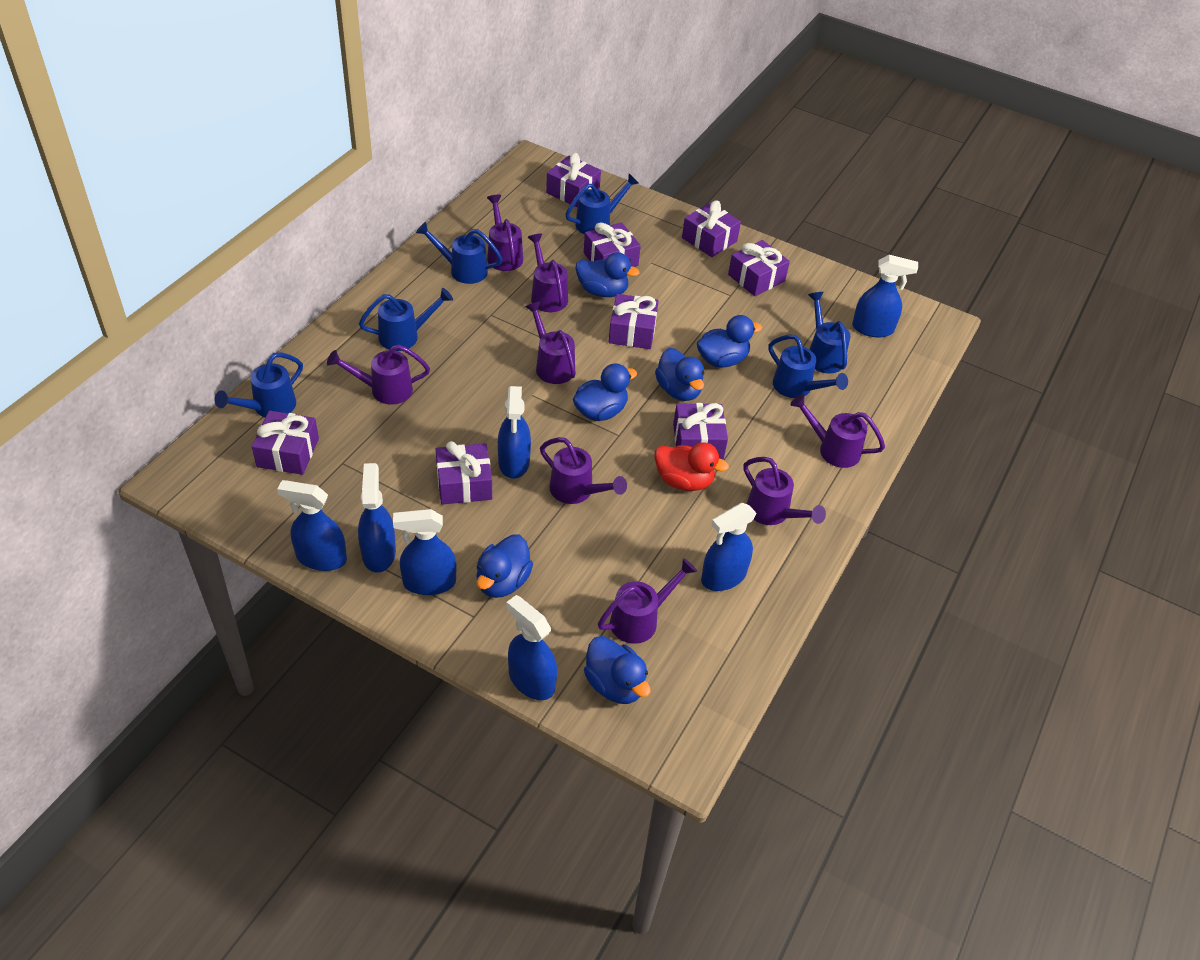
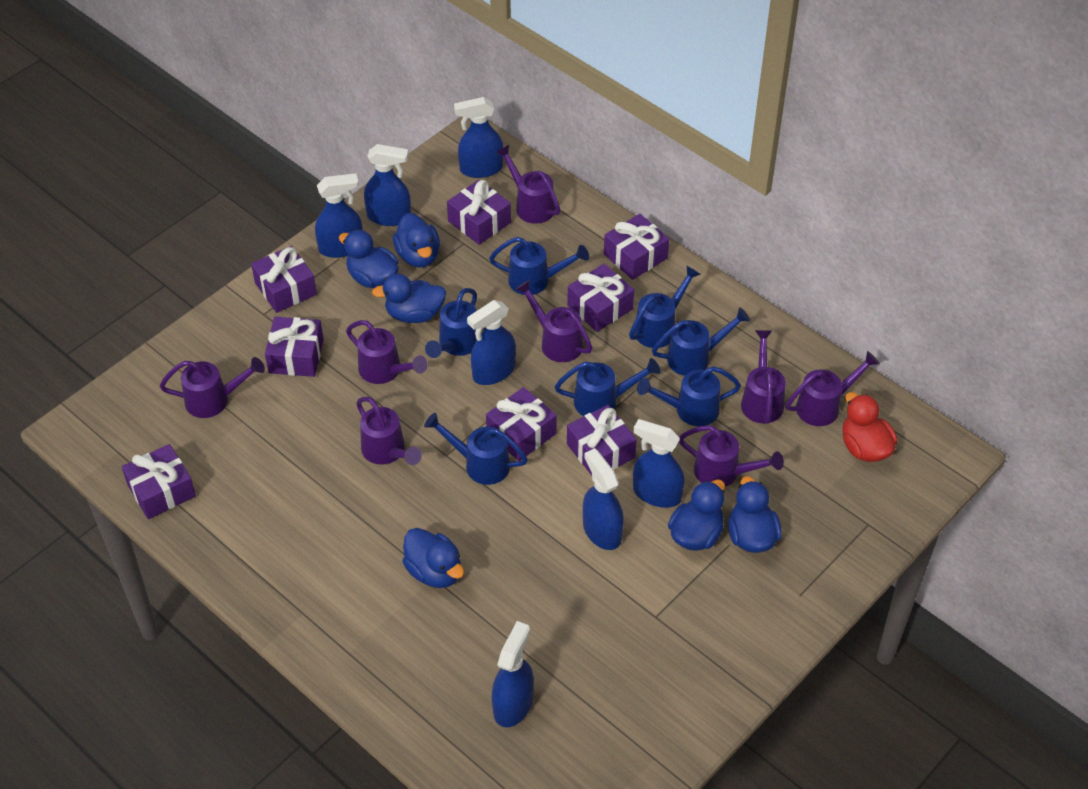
blue watering can: [214,352,303,418] [359,288,453,351] [416,222,503,284] [565,174,639,234] [768,334,848,398] [808,292,850,374] = 6 -> [424,413,528,485] [425,288,477,358] [489,237,589,295] [555,358,661,416] [629,265,701,348] [637,366,741,426] [652,307,750,376] = 7

